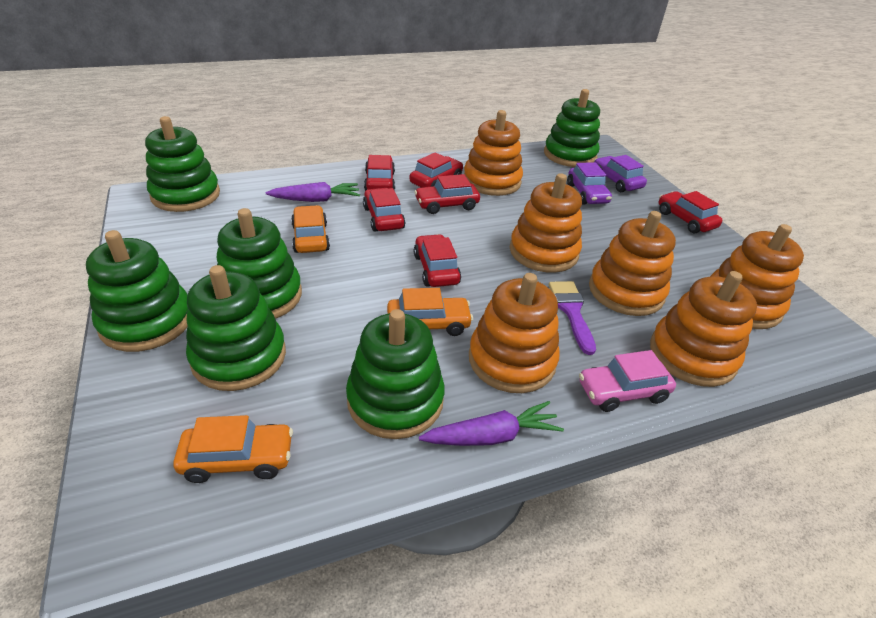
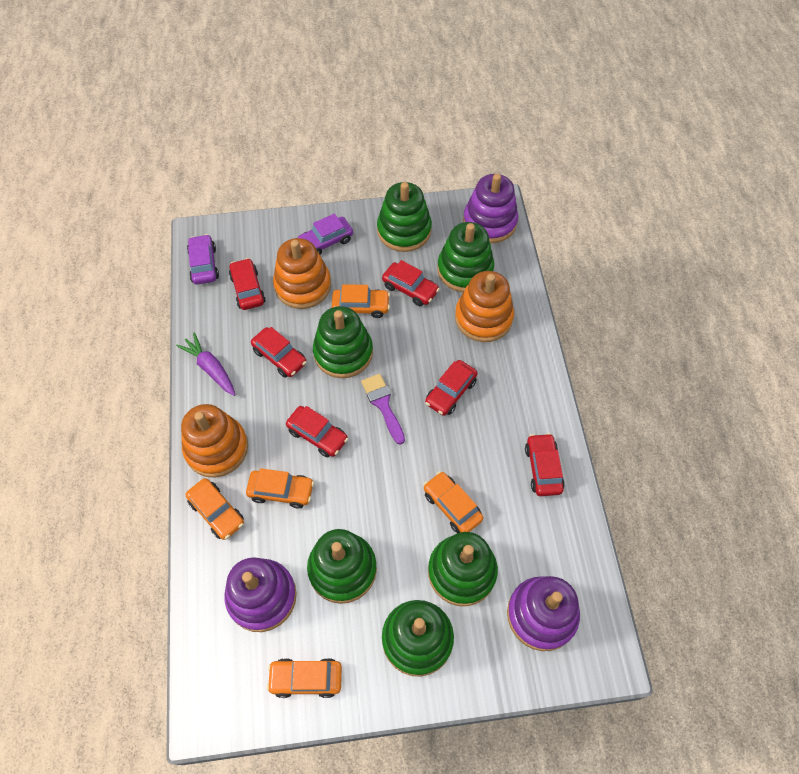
orange car: [173,415,293,483] [291,205,330,253] [387,288,473,336] = 3 -> [185,478,244,540] [246,468,314,508] [267,658,342,698] [332,284,390,318] [424,471,483,533] = 5
orange stacking toy: [464,110,523,196] [469,273,560,393] [510,173,582,273] [589,211,676,316] [650,271,757,387] [710,224,804,329] = 6 -> [181,404,248,477] [273,238,331,309] [455,271,514,342] = 3
pink car: [579,350,676,412] = 1 -> none = 0
purple carrot: [266,182,360,202] [419,401,564,446] = 2 -> [176,333,235,396] = 1
purple stacking toy: none = 0 -> [224,557,297,632] [463,174,518,243] [507,576,580,651] = 3

